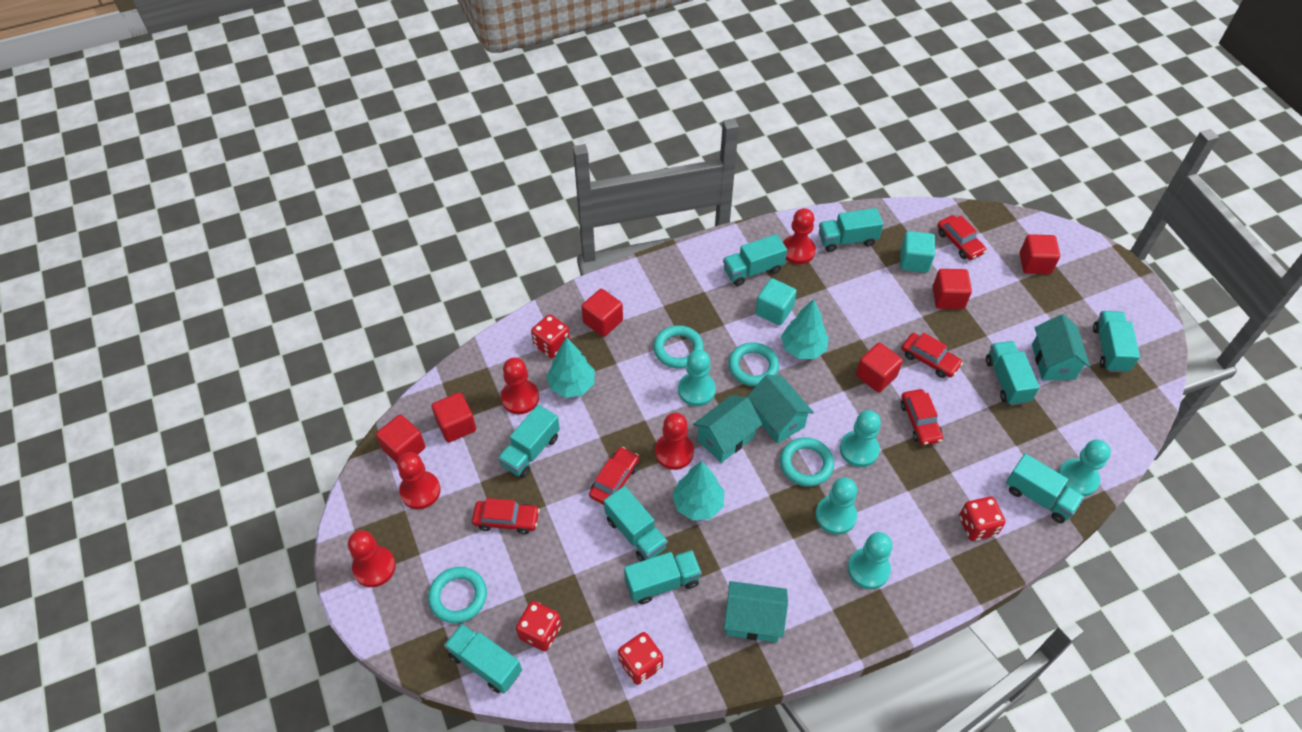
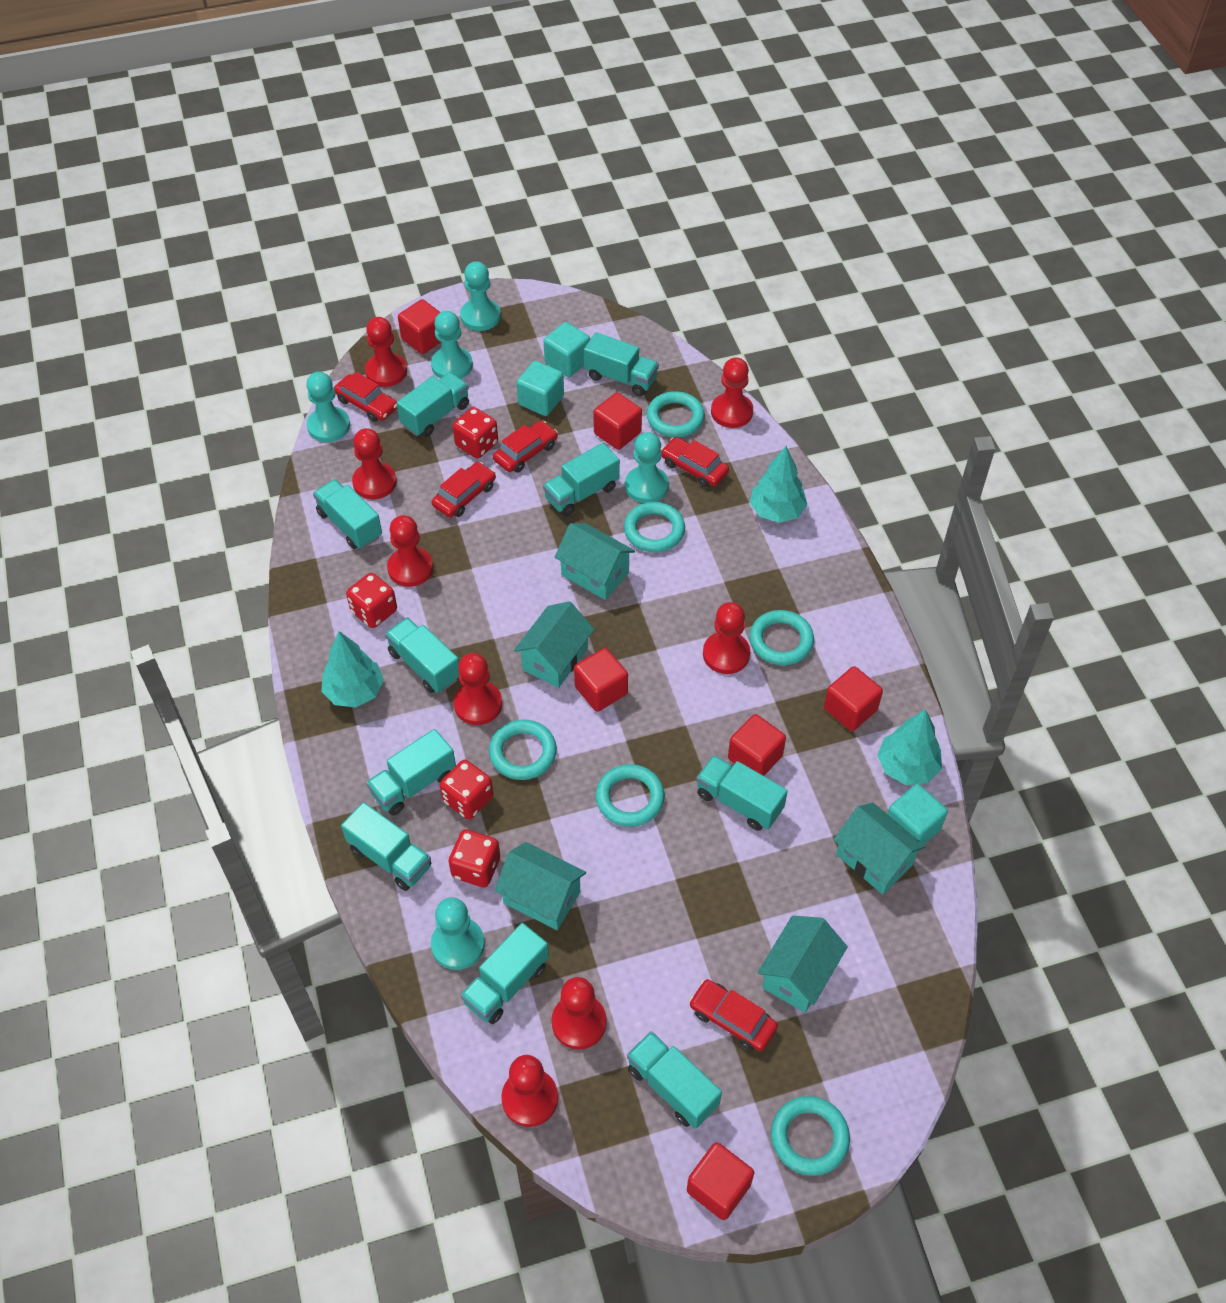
red pawn: [348,530,396,587] [397,452,441,509] [501,358,539,414] [655,413,694,470] [783,208,816,264] = 5 -> [352,428,397,499] [365,317,407,387] [387,515,433,587] [454,653,502,725] [501,1055,558,1127] [552,977,607,1050] [703,602,750,674] [711,357,753,428] = 8
turquoise cube: [755,278,797,325] [900,231,935,273] = 2 -> [517,361,564,416] [544,322,590,377] [887,784,948,844] = 3
turquoise house: [693,395,762,463] [724,581,788,642] [747,374,814,444] [1032,314,1090,380] = 4 -> [495,842,586,930] [514,601,594,688] [555,523,635,600] [757,916,848,1013] [834,802,926,894] = 5
turquoise ring: [428,567,487,623] [653,325,704,368] [728,342,779,386] [780,438,834,486] = 4 -> [489,720,557,780] [596,764,665,827] [624,502,685,552] [647,391,705,437] [750,610,814,665] [771,1096,850,1176] = 6
turquoise truck: [444,624,522,693] [498,404,560,478] [604,486,668,561] [624,550,702,604] [723,234,787,286] [819,208,883,252] [986,341,1040,406] [1006,453,1084,523] [1093,311,1140,373] = 9 -> [313,479,382,549] [341,802,431,891] [366,729,456,816] [385,617,459,693] [397,372,469,437] [460,923,549,1024] [543,443,620,516] [584,332,659,396] [627,1031,722,1129] [696,755,788,831] = 10

